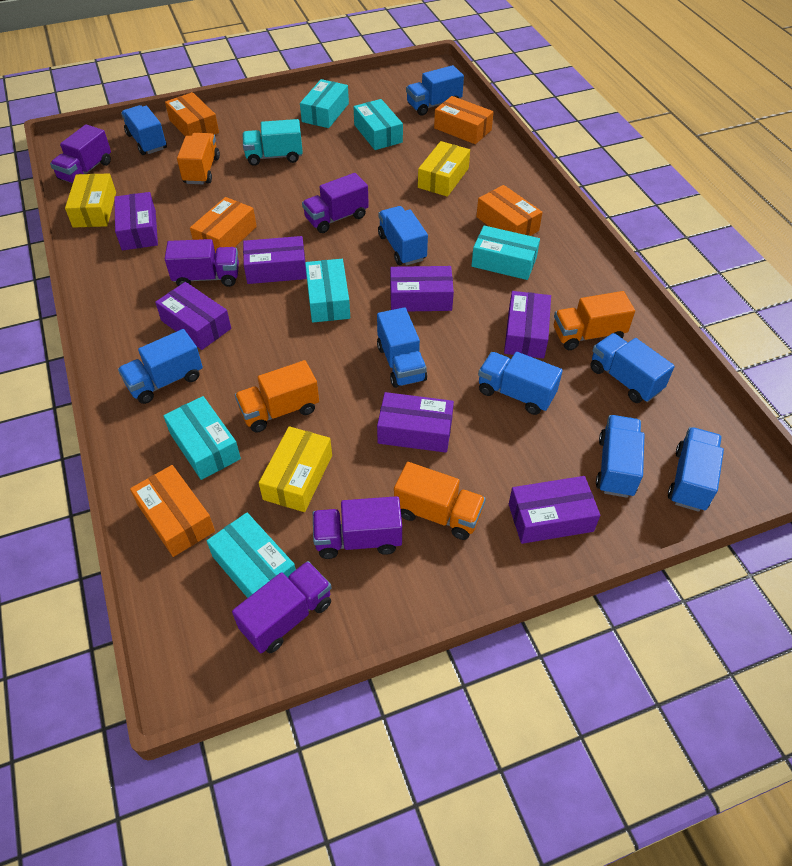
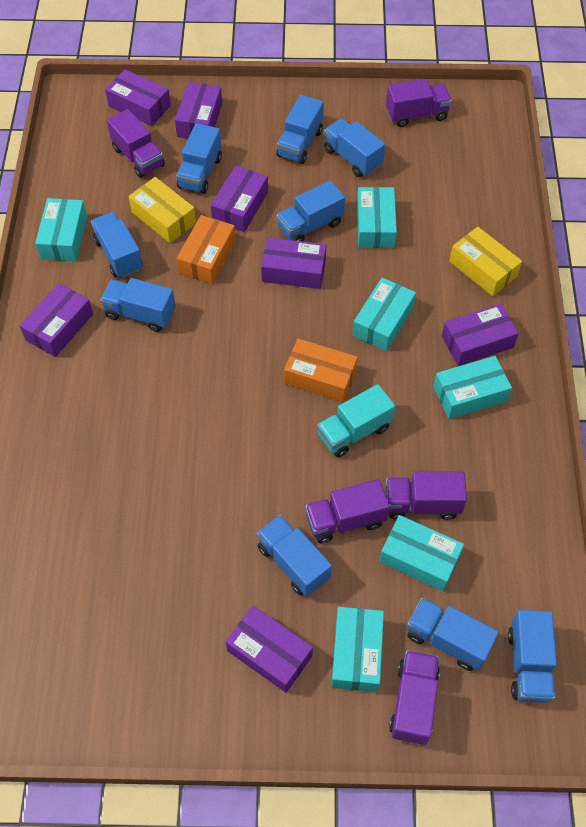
orange box: [130,465,215,557] [165,92,219,136] [190,197,257,253] [434,96,494,144] [476,185,543,236] = 5 -> [177,215,236,284] [284,338,358,402] = 2
orange truck: [177,133,220,184] [235,360,319,433] [394,462,486,540] [554,291,635,350] = 4 -> none = 0
yellow box: [65,173,116,228] [259,426,332,512] [418,141,470,197] = 3 -> [128,177,196,243] [449,227,522,296] = 2

